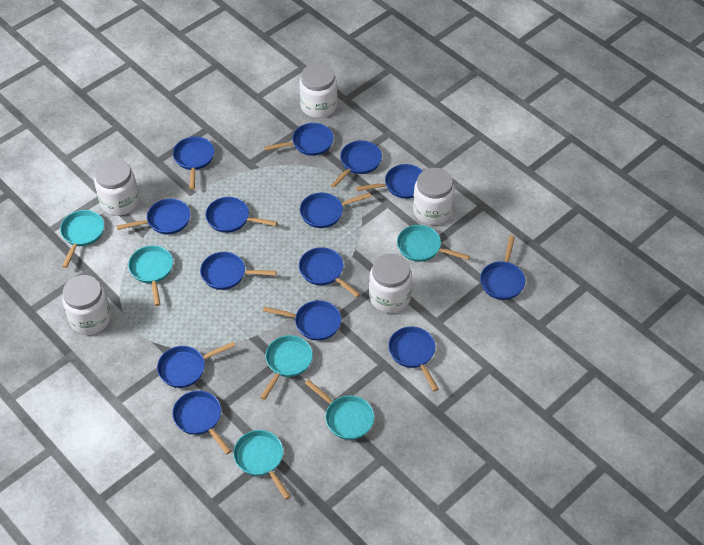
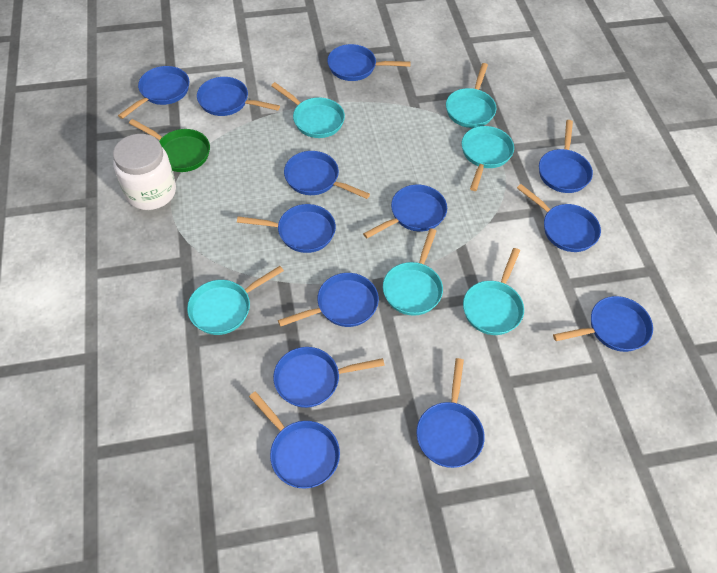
blue pan: [116,199,190,235] [157,342,235,388] [172,391,231,454] [173,137,215,190] [200,252,277,290] [205,197,277,233] [263,300,341,341] [264,123,334,156] [299,247,360,297] [300,193,371,228] [331,140,382,188] [356,164,423,199] [388,327,439,391] [480,235,525,300] = 14 -> [118,66,189,119] [197,77,280,116] [237,204,336,253] [249,391,340,489] [273,347,385,408] [278,273,379,327] [284,151,370,199] [327,44,411,81] [363,185,447,238] [416,358,485,468] [517,184,601,252] [539,120,593,193] [553,296,653,352] = 13
green pan: none = 0 -> [129,119,210,172] = 1
white jar: [62,275,111,335] [94,158,139,216] [299,63,337,118] [369,254,412,313] [413,168,455,225] = 5 -> [113,134,176,210] = 1

